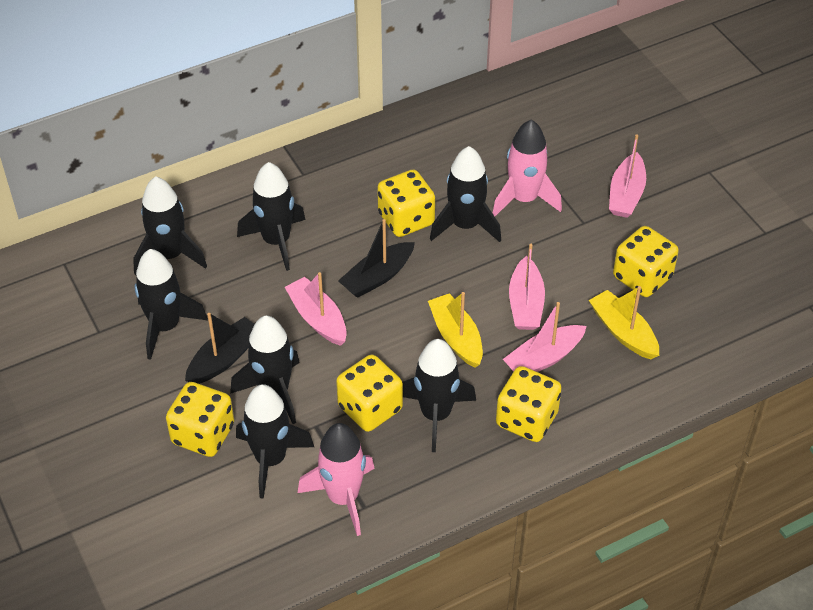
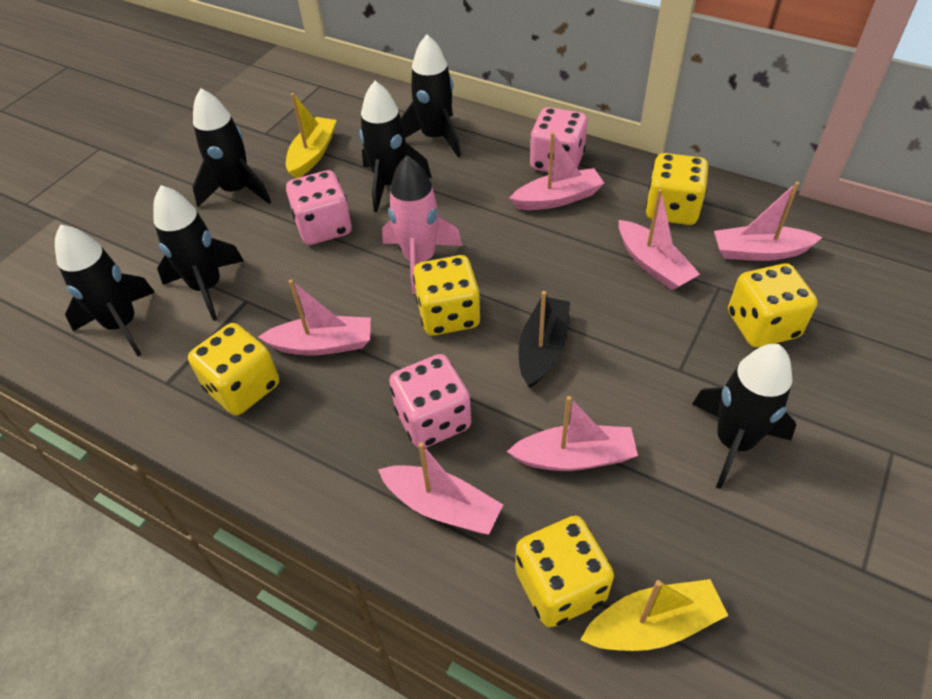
black boat: [185,313,255,384] [338,219,415,298] = 2 -> [518,291,570,388] = 1
black rocket: [133,176,207,275] [134,249,208,360] [230,316,300,424] [236,384,314,499] [237,162,306,271] [402,339,476,452] [430,146,501,242] = 7 -> [55,225,155,356] [153,185,244,321] [193,88,271,207] [359,81,432,212] [401,35,461,157] [692,344,796,489] = 6
pink boat: [285,272,347,346] [503,302,587,372] [509,244,545,330] [609,134,646,218] = 4 -> [259,280,371,355] [378,442,503,535] [507,396,638,471] [510,132,604,210] [619,189,700,290] [714,182,823,261] = 6
pink dice: none = 0 -> [286,170,352,245] [389,354,471,448] [530,107,588,173] = 3
pink rocket: [298,423,375,536] [492,119,562,217] = 2 -> [382,155,462,294] = 1

